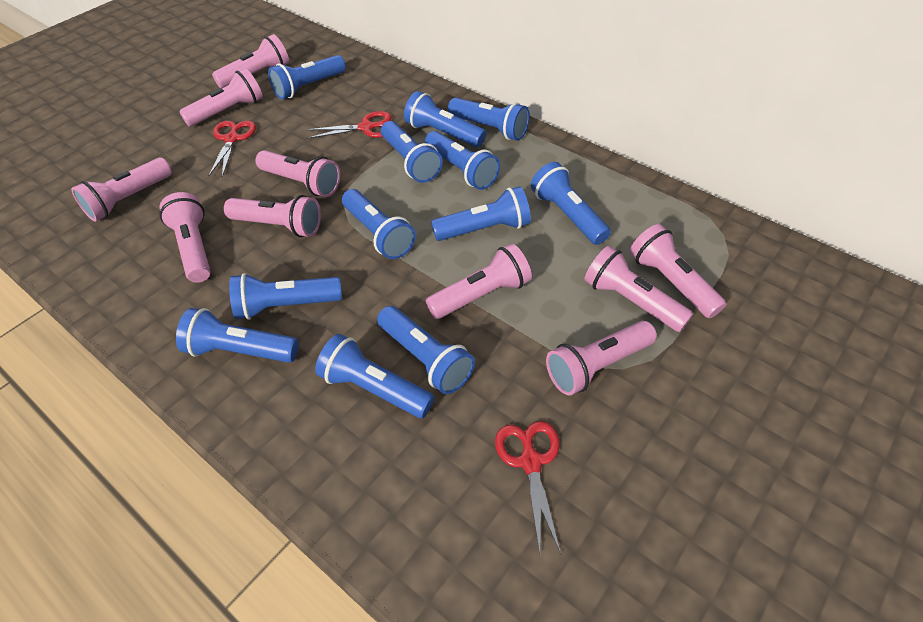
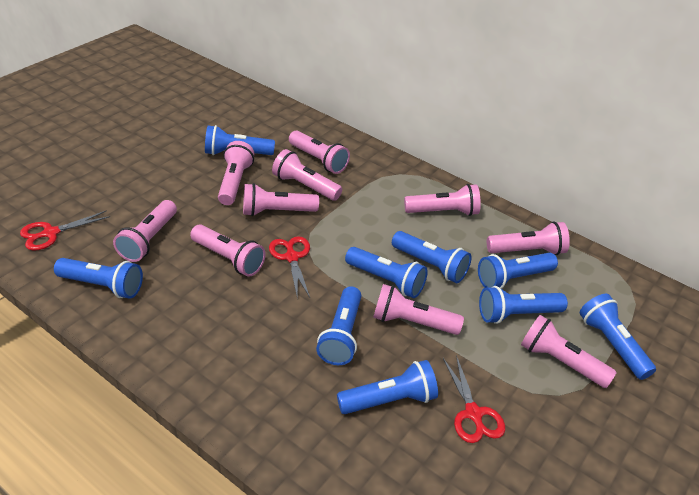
blue flashlight: [176,308,299,363] [229,273,342,320] [268,55,346,99] [315,334,434,418] [342,189,416,259] [377,306,475,394] [381,121,443,183] [404,91,486,147] [425,131,500,190] [431,186,531,241] [448,97,530,141] [531,162,611,245] = 12 -> [54,258,143,299] [205,125,275,155] [316,286,361,365] [337,360,438,414] [345,247,428,298] [392,231,471,283] [478,253,558,289] [479,286,568,324] [580,294,656,380] = 9

